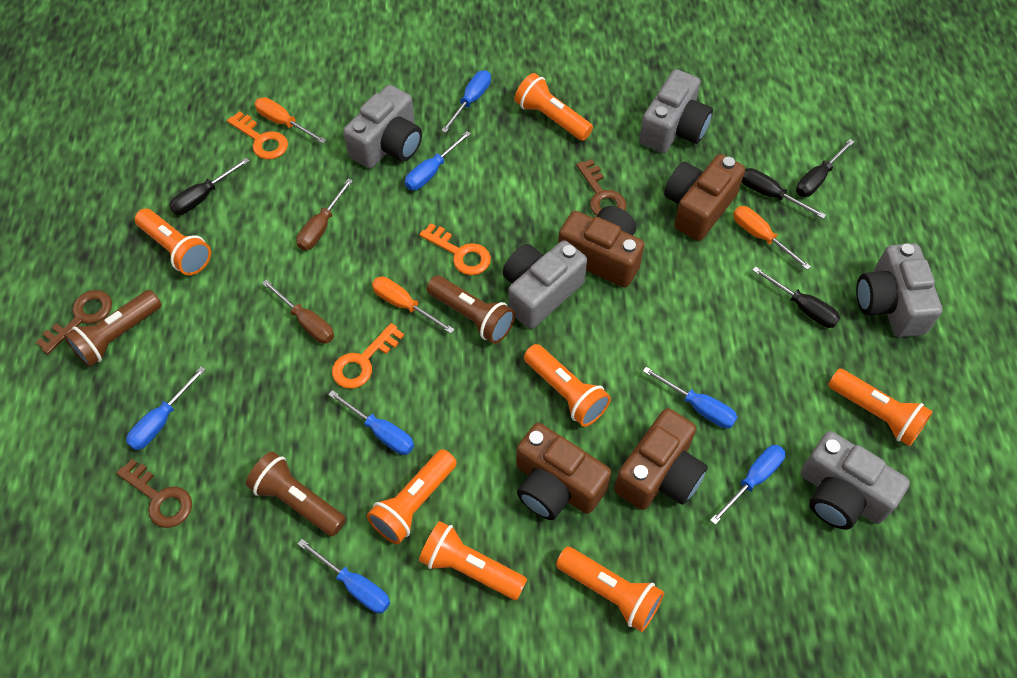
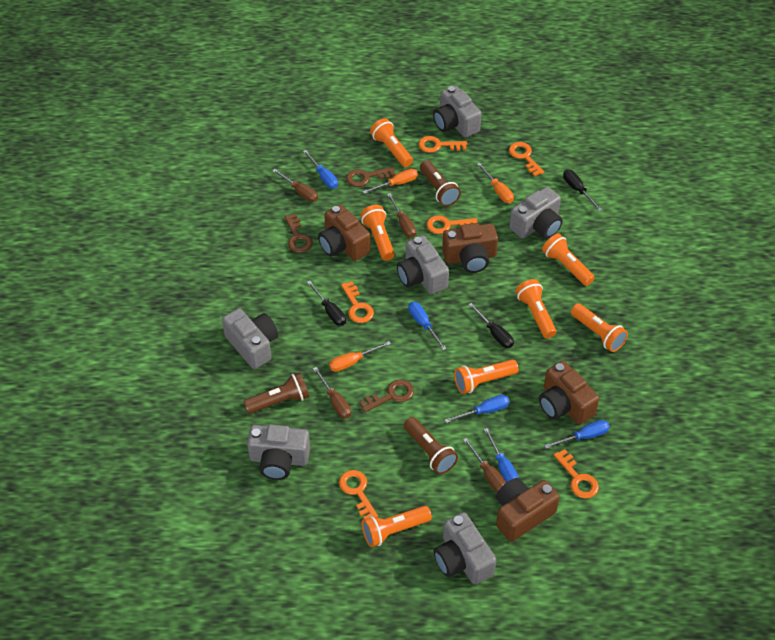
black screwdriver: [169,158,249,215] [742,168,826,219] [752,266,840,328] [796,139,854,197] = 4 -> [307,281,346,326] [468,303,514,348] [563,170,602,211] = 3
blue screwdriver: [126,366,206,450] [298,539,390,613] [328,390,414,455] [405,131,471,190] [441,70,491,133] [643,367,737,428] [710,445,785,525] = 7 -> [303,150,338,189] [408,302,447,350] [445,395,509,423] [484,428,519,482] [545,420,610,449] = 5
brown screwdriver: [262,279,334,344] [296,178,353,250] = 2 -> [272,169,318,202] [313,367,351,419] [387,193,416,238] [463,438,507,493] = 4
grey camera: [343,85,422,168] [503,240,587,329] [639,69,713,153] [801,431,910,530] [856,243,943,337] = 5 -> [222,308,278,369] [247,425,310,480] [397,236,449,295] [433,86,482,138] [433,512,497,585] [509,187,563,239] = 6
orange key: [227,111,288,160] [332,323,404,389] [419,223,491,275] = 3 -> [339,470,378,519] [341,281,374,323] [418,136,467,153] [426,215,478,234] [509,142,544,176] [554,449,599,499] = 6

